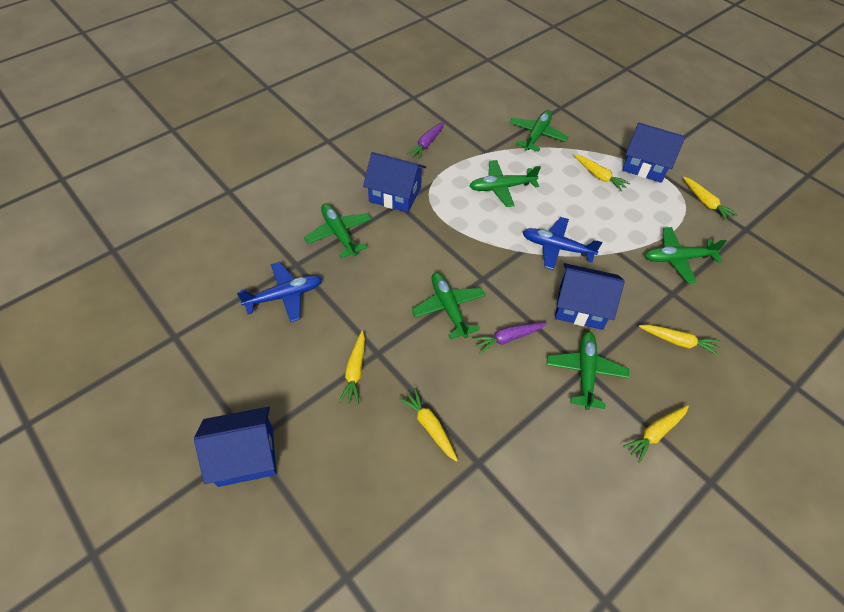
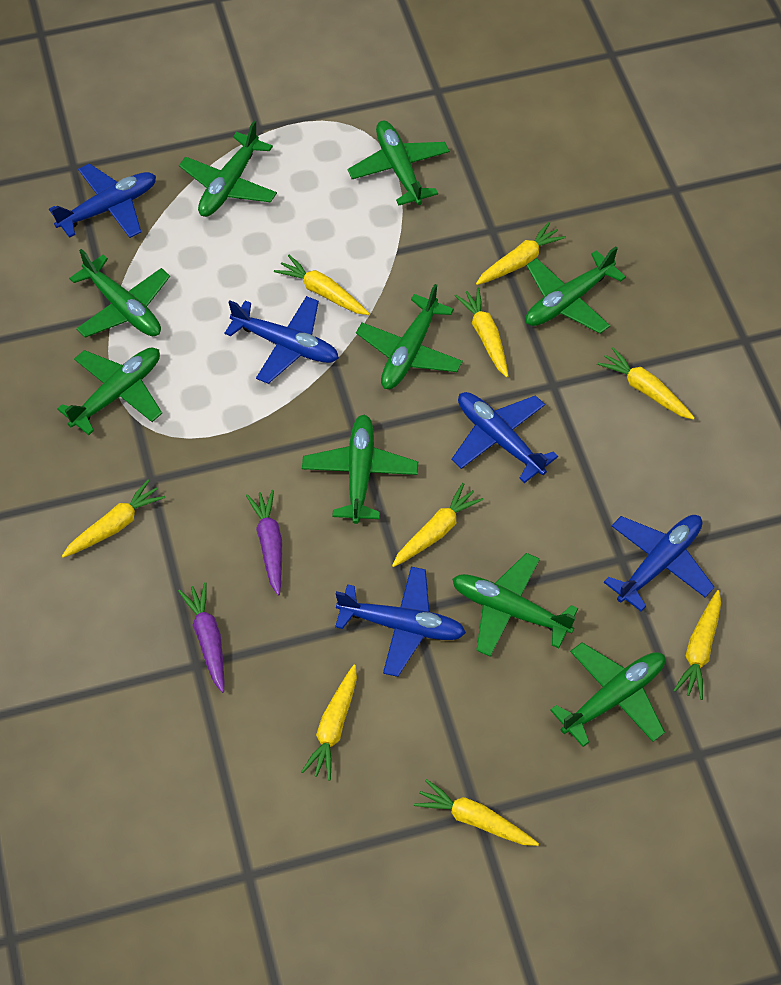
blue house: [194,407,277,487] [363,152,426,213] [555,263,625,330] [622,123,685,183] = 4 -> none = 0
blue plane: [237,262,322,322] [523,217,602,270] = 2 -> [49,163,156,238] [224,296,339,384] [335,567,466,677] [452,392,558,483] [604,515,715,612] = 5
green plane: [304,203,372,258] [411,272,485,339] [470,160,541,207] [509,110,568,152] [547,331,629,410] [645,227,727,283] = 6 -> [57,347,162,435] [69,249,170,337] [179,121,277,217] [302,415,418,524] [348,121,450,206] [356,284,463,389] [452,553,578,657] [526,247,626,333] [550,643,665,747] = 9
yellow carrot: [339,331,365,405] [398,388,458,462] [574,154,631,192] [623,405,689,463] [639,324,720,356] [683,177,738,222] = 6 -> [62,479,165,558] [274,255,369,315] [301,664,357,781] [392,483,484,567] [414,779,539,846] [454,288,508,377] [476,222,566,285] [597,347,695,420] [673,590,721,700] = 9

